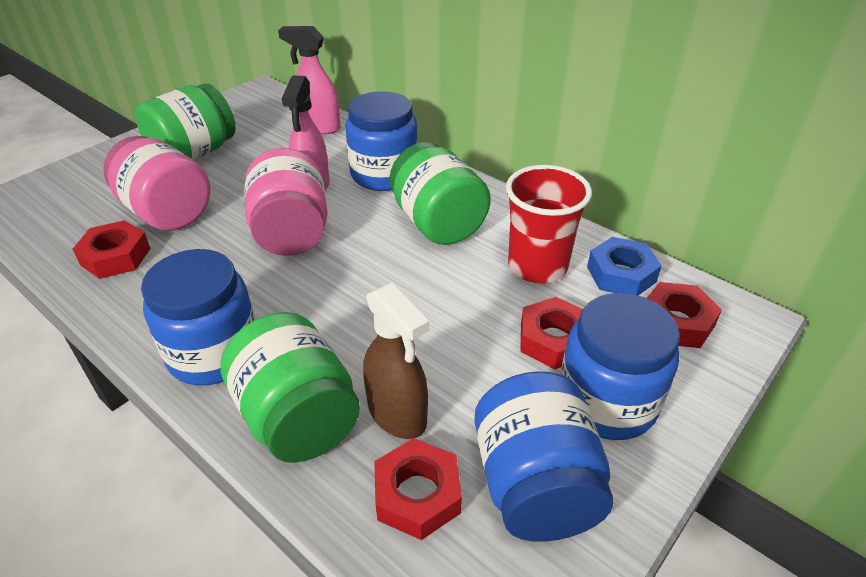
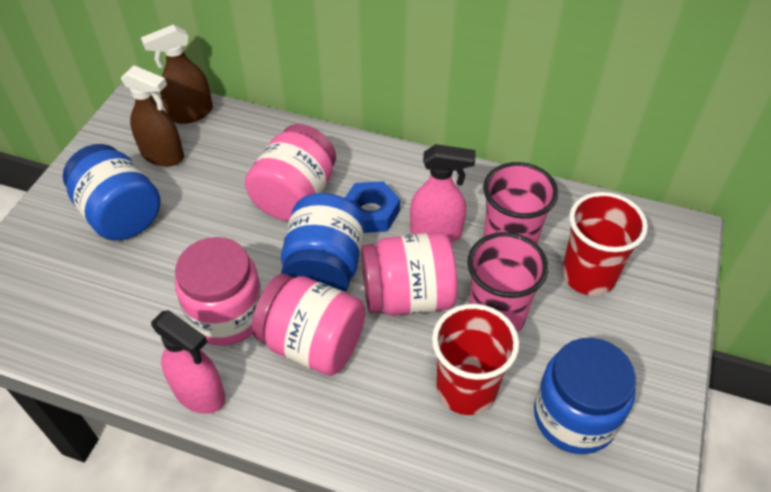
blue jar: [141,249,256,386] [345,91,418,191] [474,371,613,542] [560,293,680,440] = 4 -> [63,144,161,240] [281,193,364,292] [534,338,636,454] = 3
brown spray bottle: [363,282,429,439] = 1 -> [121,65,184,167] [141,25,213,124] = 2
green jar: [135,84,236,161] [220,312,360,463] [390,142,491,245] = 3 -> none = 0
pink cup: none = 0 -> [467,232,548,333] [483,162,558,244] = 2
pink jar: [103,136,211,231] [244,148,328,256] = 2 -> [175,237,262,346] [245,124,336,221] [252,274,365,376] [361,232,458,316] = 4
red cup: [506,165,592,283] = 1 -> [432,304,519,415] [562,192,648,296] = 2
red nut: [73,220,151,279] [374,438,462,540] [520,297,582,369] [647,282,722,348] = 4 -> none = 0

